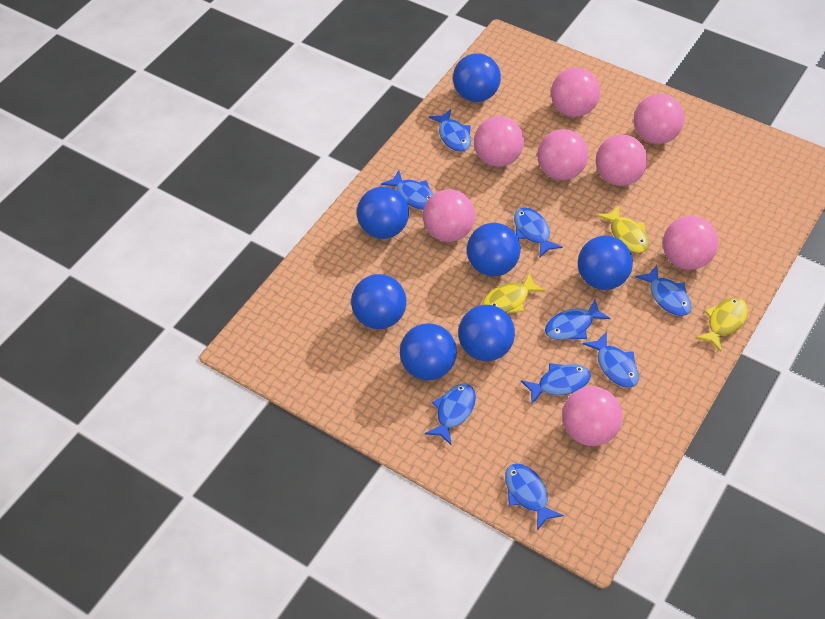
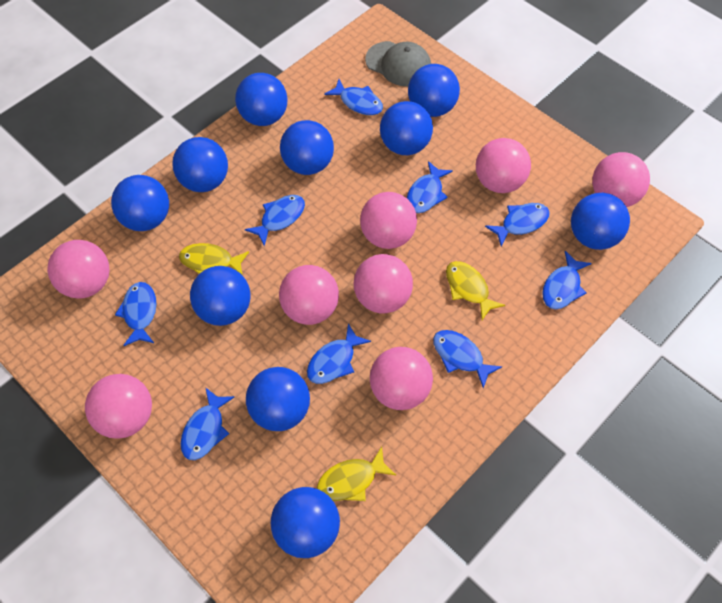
blue ball: [351,274,407,329] [357,186,409,239] [400,323,457,380] [453,53,501,102] [458,305,515,361] [467,223,520,277] [578,236,633,290] = 7 -> [111,175,169,231] [172,137,228,192] [190,266,251,326] [235,73,287,126] [246,367,310,431] [271,487,340,558] [280,120,334,175] [380,101,433,155] [408,64,460,117] [571,193,630,250] = 10
grey cap: none = 0 -> [365,41,431,87] = 1

